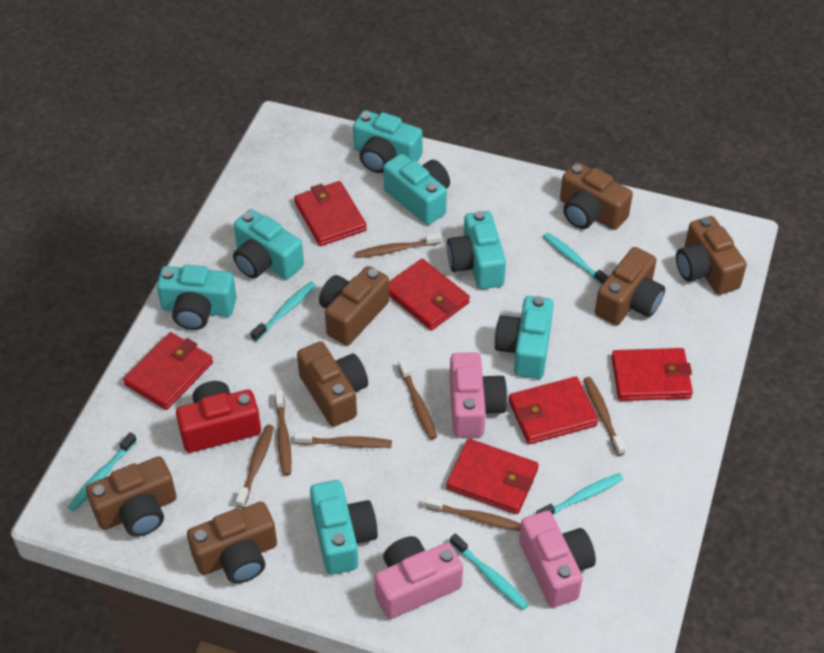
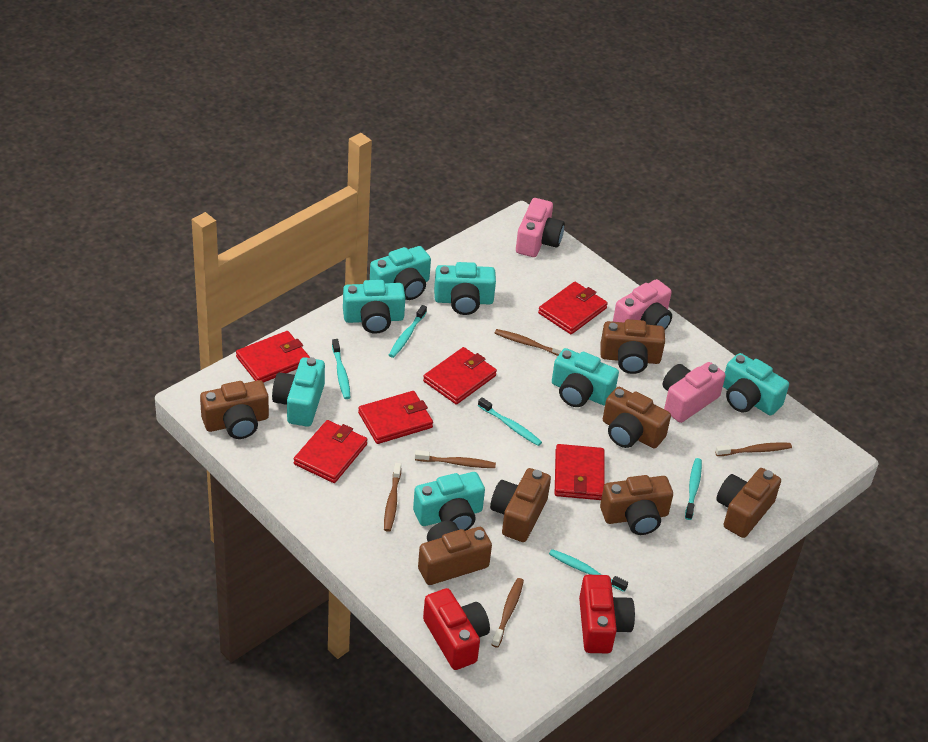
brown toothbrush: [236,425,274,508] [275,389,291,476] [294,432,392,448] [355,232,442,258] [398,359,437,439] [424,496,521,531] [584,377,626,456] = 7 -> [384,463,401,532] [415,450,496,468] [492,578,524,648] [494,329,565,356] [715,442,792,456] = 5
red camera: [176,381,261,453] = 1 -> [423,588,490,670] [579,575,635,653] = 2

